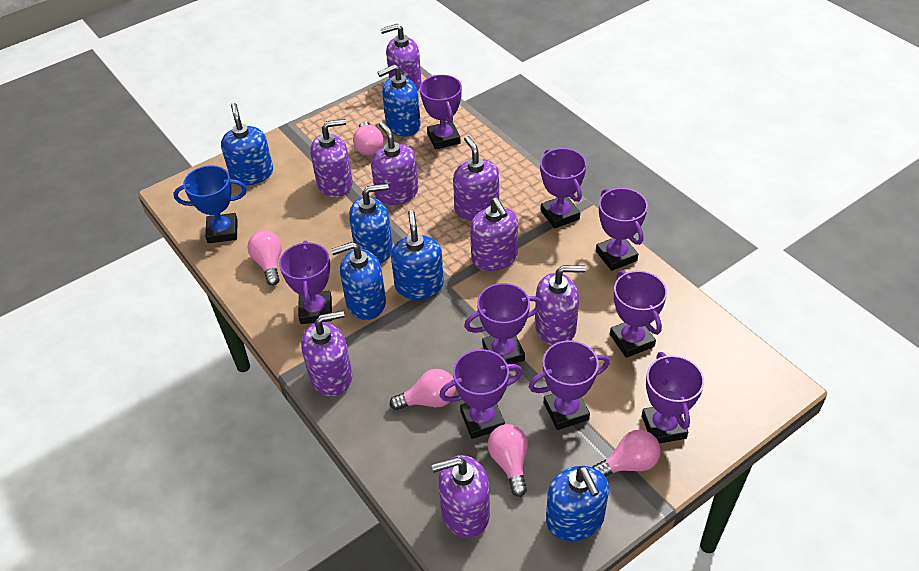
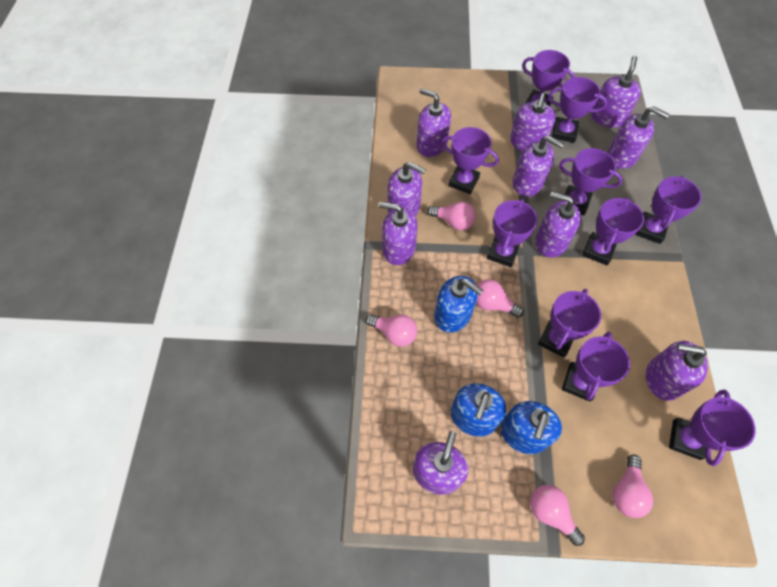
blue soap dispenser: [221,103,273,185] [331,242,386,320] [349,183,393,264] [377,64,421,137] [391,210,444,299] [546,466,609,541] = 6 -> [434,276,483,333] [451,383,506,437] [500,401,562,454] = 3
blue trophy: [173,165,247,243] = 1 -> none = 0
purple soap dispenser: [301,310,352,396] [311,119,353,197] [371,122,418,205] [381,24,422,91] [432,455,490,538] [453,136,499,221] [470,198,518,271] [535,265,586,345] = 8 -> [379,202,418,265] [388,162,426,216] [413,431,469,495] [416,88,451,157] [510,93,556,151] [513,135,565,197] [535,192,581,258] [591,56,641,128] [608,106,670,169] [646,341,708,401] = 10
purple trophy: [279,240,332,324] [420,75,462,150] [439,349,523,439] [464,283,542,364] [529,340,610,430] [540,148,586,229] [596,188,648,271] [610,270,667,358] [642,352,704,444] = 9 -> [441,127,499,194] [487,199,538,267] [522,50,575,106] [538,289,601,358] [548,77,607,143] [559,148,623,215] [562,332,630,402] [582,197,644,265] [635,176,702,244] [669,389,756,466] = 10

